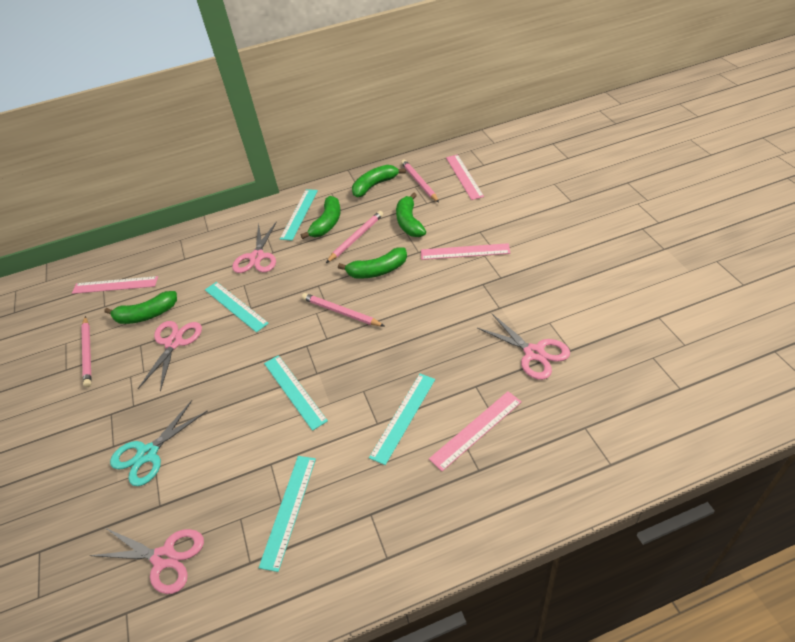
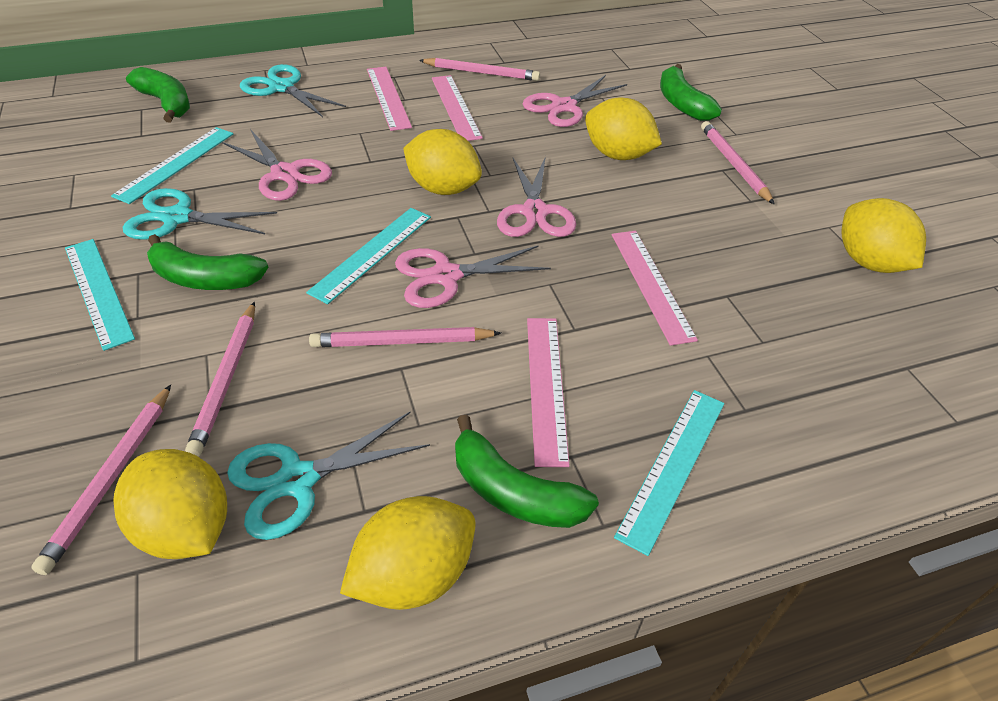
green banana: [104,291,177,324] [301,196,341,239] [338,247,407,279] [352,165,406,198] [396,192,426,237] = 5 -> [126,67,190,122] [147,234,268,290] [455,414,599,528] [660,64,722,121] = 4
pink pencil: [81,316,92,387] [302,293,384,326] [326,211,383,263] [401,159,439,202] = 4 -> [31,385,171,575] [185,301,255,457] [309,327,501,347] [419,58,540,81] [701,121,775,204] = 5
turquoise ruler: [205,282,269,333] [259,456,316,572] [264,355,328,431] [280,189,318,241] [369,374,435,465] = 5 -> [65,239,135,351] [111,127,233,204] [306,208,431,304] [614,390,724,556] = 4
turquoise scissors: [110,400,207,486] = 1 -> [123,188,277,240] [227,411,430,540] [240,64,346,117] = 3
yellow lemon: none = 0 -> [113,449,227,559] [340,496,476,610] [403,129,482,195] [585,97,662,160] [841,198,926,273] = 5

